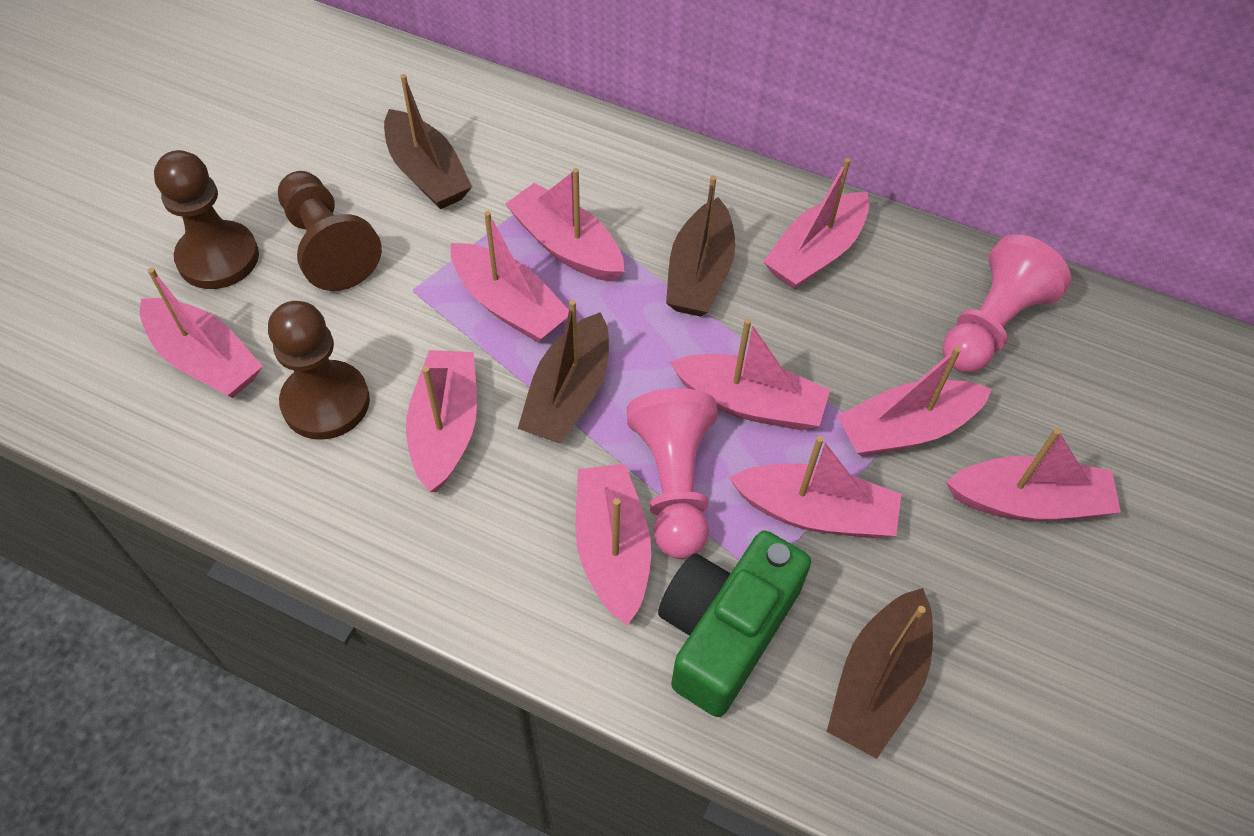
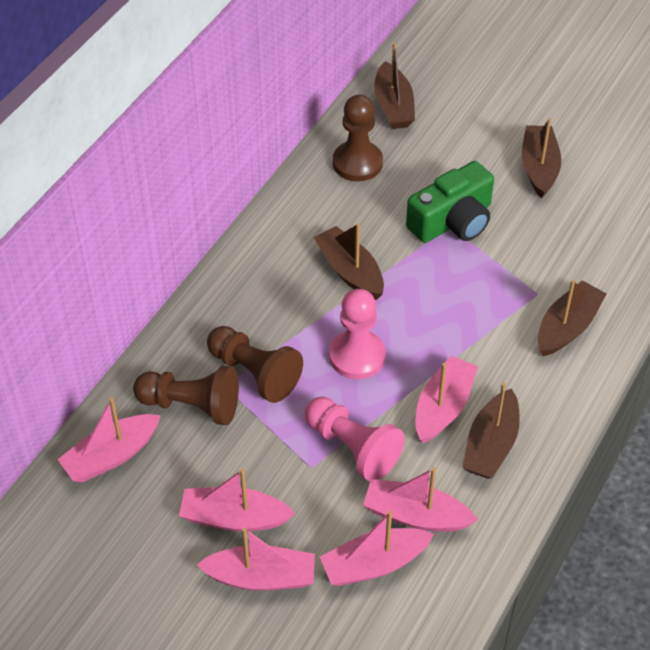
brown boat: [384,74,472,209] [518,300,609,443] [666,176,735,317] [827,588,933,759] = 4 -> [313,223,384,300] [374,42,415,129] [462,383,520,479] [522,119,561,198] [538,280,607,356] = 5
pink boat: [140,268,263,398] [406,350,477,492] [451,211,569,342] [505,168,624,282] [575,464,651,625] [670,318,830,430] [729,436,901,538] [763,158,869,289] [837,346,992,457] [946,428,1121,521] = 10 -> [57,397,161,482] [179,468,295,532] [196,527,315,591] [320,510,434,586] [363,468,478,532] [415,356,478,443] = 6

